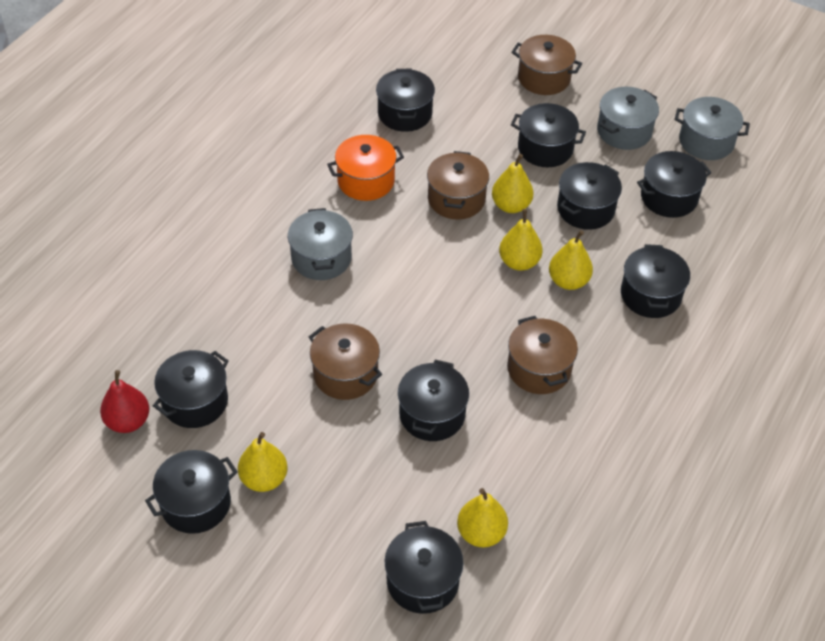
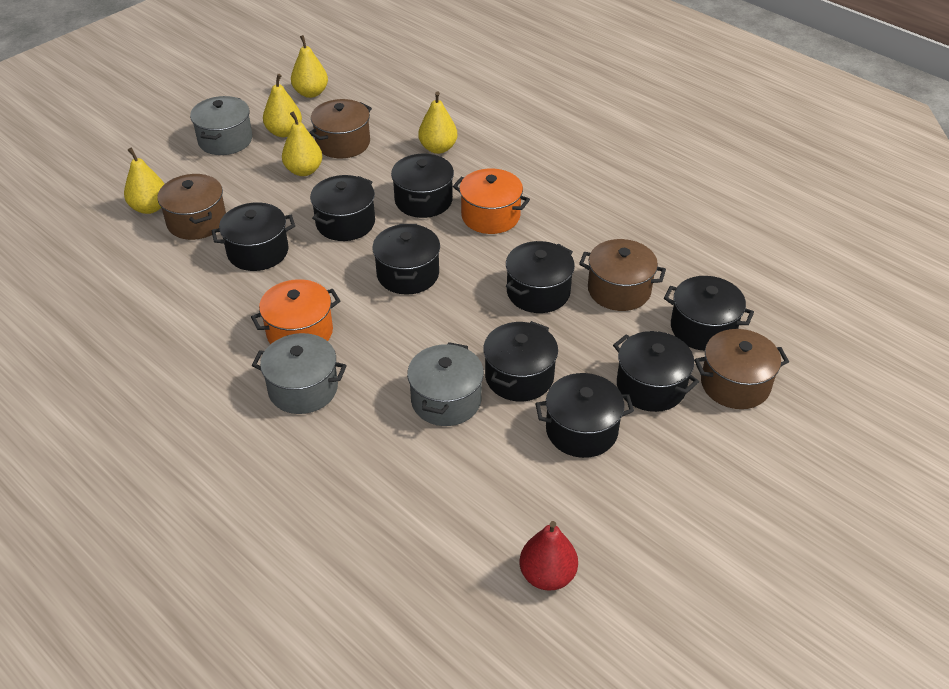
orange pot: [327,135,404,201] = 1 -> [251,279,340,344] [453,169,530,234] = 2

